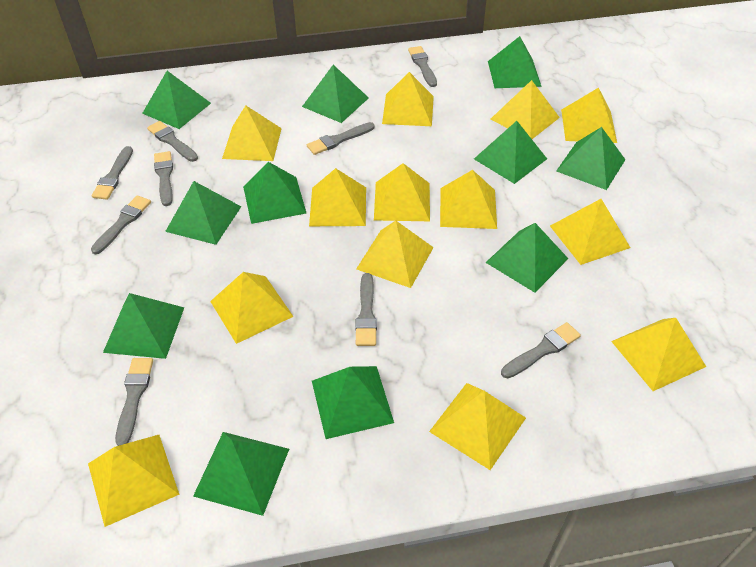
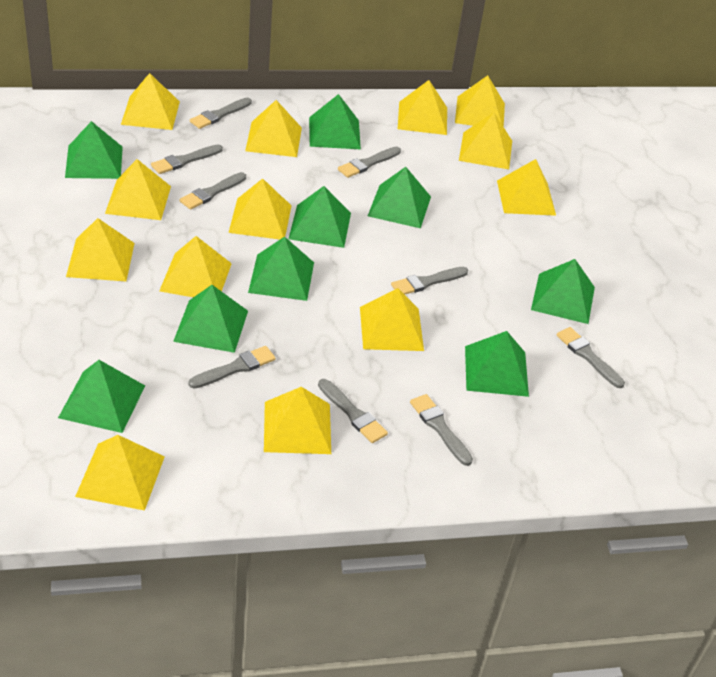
green pyramid: [103,293,184,359] [142,71,211,129] [165,181,241,245] [193,432,289,516] [243,162,306,224] [302,65,369,123] [312,366,394,439] [474,121,547,184] [485,223,568,293] [488,36,542,88] [556,127,625,190] = 11 -> [58,360,145,433] [65,121,123,179] [173,285,248,353] [248,236,314,301] [289,186,351,248] [309,94,361,149] [368,167,431,228] [465,331,529,397] [531,259,595,324] = 9

